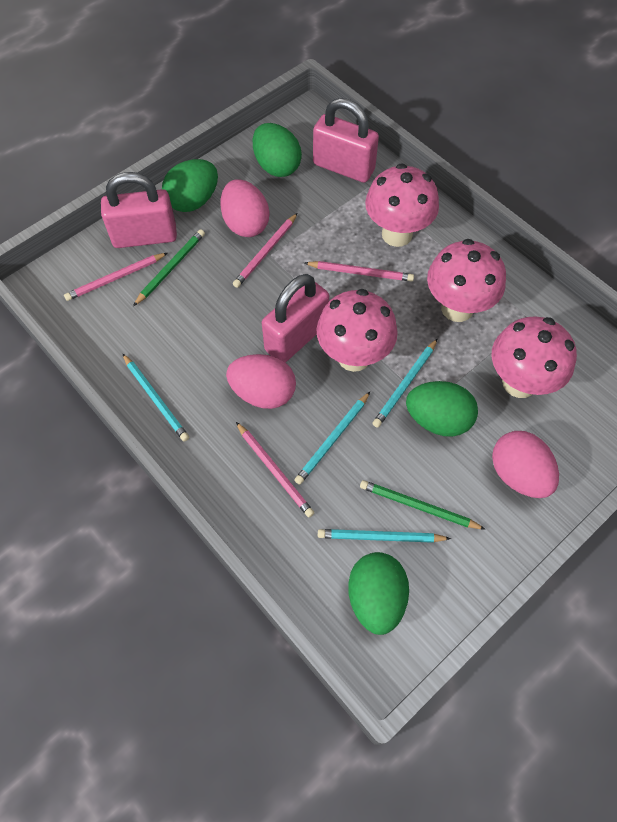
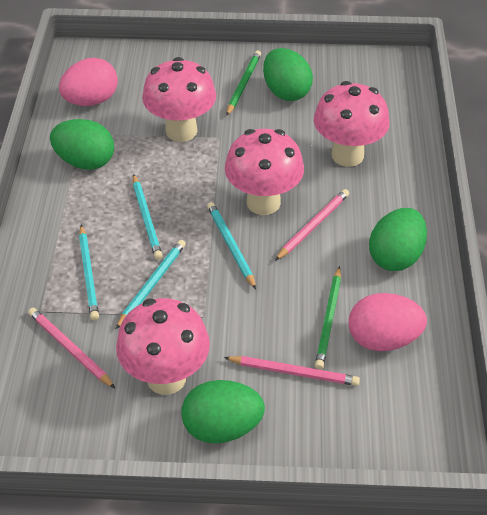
pink egg: [220,179,269,237] [226,354,296,409] [492,431,559,498] = 3 -> [59,58,118,106] [348,293,427,351] = 2
pink padlock: [101,172,177,248] [262,274,329,362] [313,98,379,183] = 3 -> none = 0
pink pencil: [64,253,167,301] [233,213,297,288] [236,422,314,517] [305,261,414,282] = 4 -> [28,308,115,388] [224,356,360,386] [275,189,349,261] = 3

